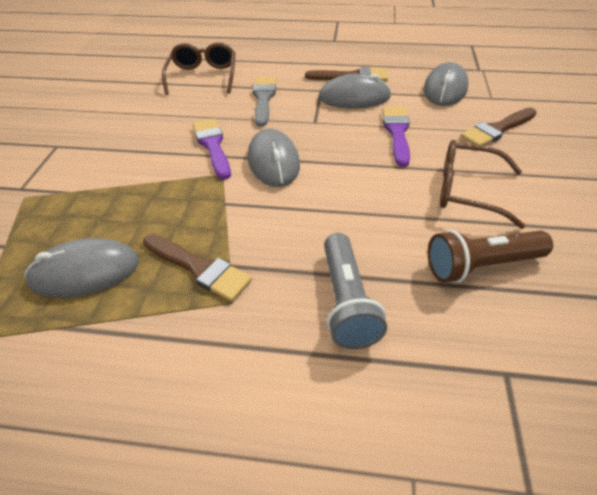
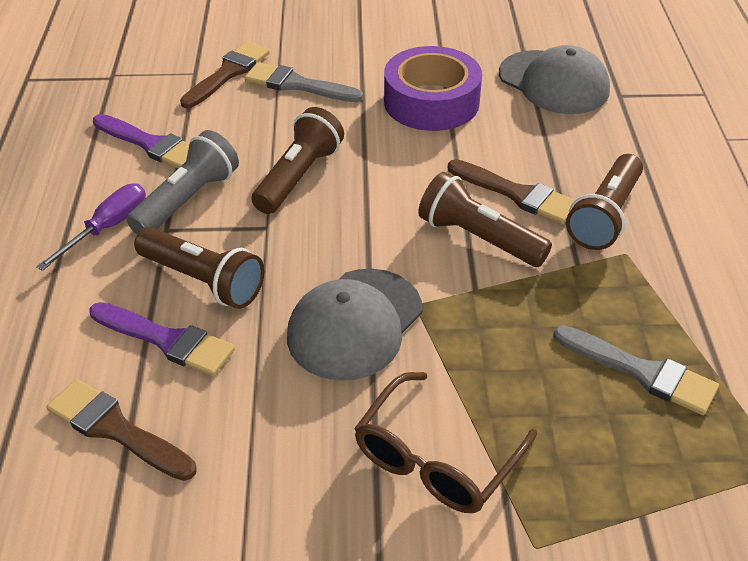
brown flashlight: [428,230,553,283] = 1 -> [134,227,264,309] [252,107,344,214] [418,172,552,267] [566,154,643,250] = 4
brown glasses: [162,42,235,95] [440,140,525,229] = 2 -> [354,372,537,513] = 1
grey brush: [253,77,276,127] = 1 -> [245,62,363,102] [553,325,719,415] = 2
grey cap: none = 0 -> [287,269,422,381] [499,45,610,114] = 2
grey mouse: [25,238,139,298] [248,129,300,187] [319,74,391,108] [424,62,469,106] = 4 -> none = 0
purple screwdriver: none = 0 -> [36,183,146,271] = 1
purple tape: none = 0 -> [384,46,482,131] = 1

